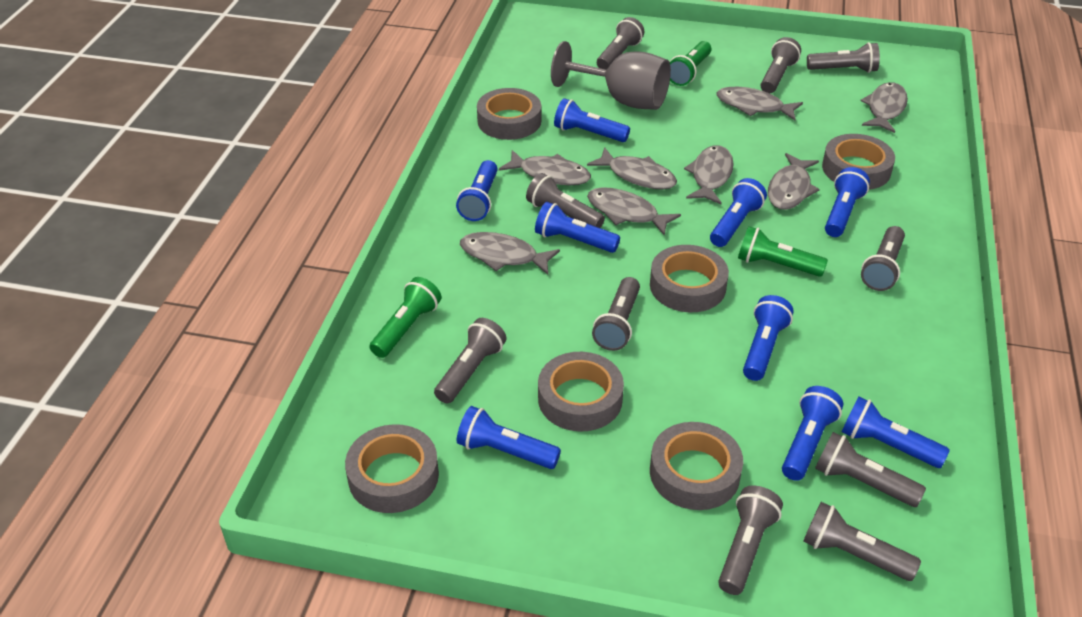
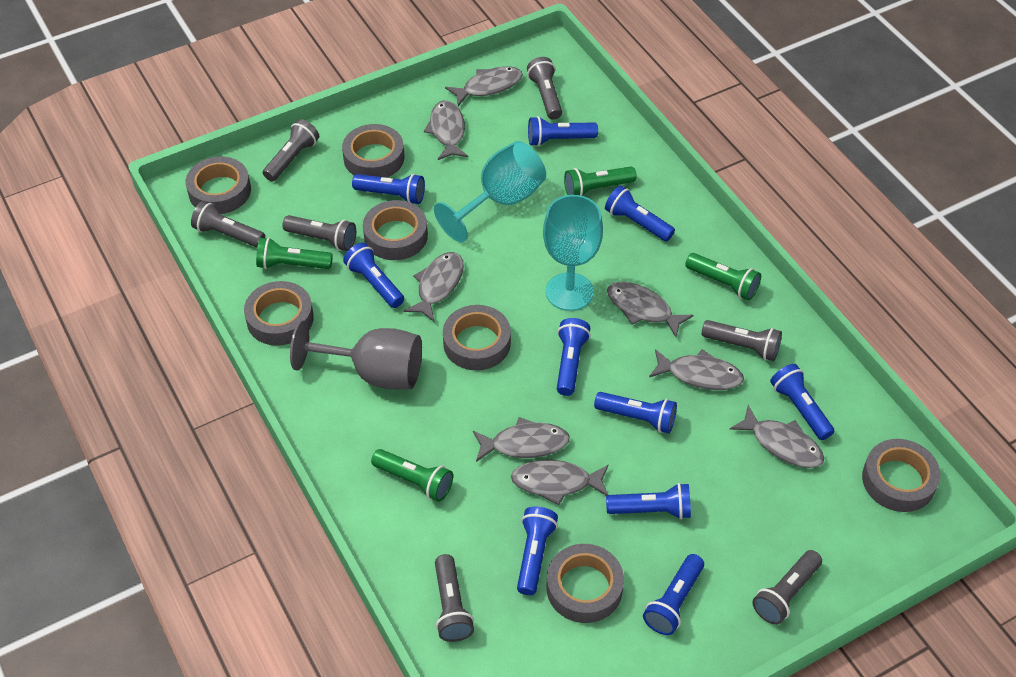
blue flashlight: [456,160,498,221] [457,406,561,469] [535,202,620,253] [554,98,630,142] [710,178,767,247] [743,295,794,381] [782,386,843,481] [825,167,870,237] [842,396,950,468] = 9 -> [343,242,404,308] [352,174,425,204] [517,507,558,595] [528,116,598,146] [557,318,591,396] [594,392,677,433] [605,186,675,241] [606,483,691,519] [643,554,704,635] [770,364,835,440] = 10
green flashlight: [369,277,441,358] [670,41,711,86] [738,226,828,277] = 3 -> [256,237,333,269] [371,449,453,502] [564,166,637,196] [685,253,761,300] = 4
grey flashlight: [434,318,506,403] [526,173,605,228] [592,277,640,351] [597,17,644,70] [718,486,783,595] [760,37,801,93] [803,502,921,581] [807,42,880,73] [815,432,926,507] [861,226,905,291] = 10 -> [191,201,265,247] [263,119,319,181] [282,215,356,251] [435,554,474,642] [527,57,562,120] [702,320,782,361] [752,550,822,625] = 7
grey tape: [345,424,439,513] [477,88,541,140] [538,352,624,432] [650,245,729,312] [650,422,743,510] [822,134,895,190] = 6 -> [186,156,251,214] [244,281,314,346] [342,124,404,178] [363,200,428,260] [443,305,511,371] [546,544,624,623] [862,439,941,512] = 7
turquoise goblet: none = 0 -> [434,141,546,242] [543,195,603,311] = 2

